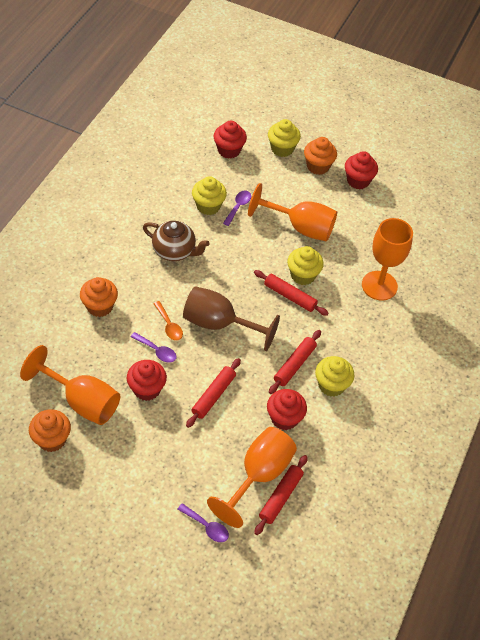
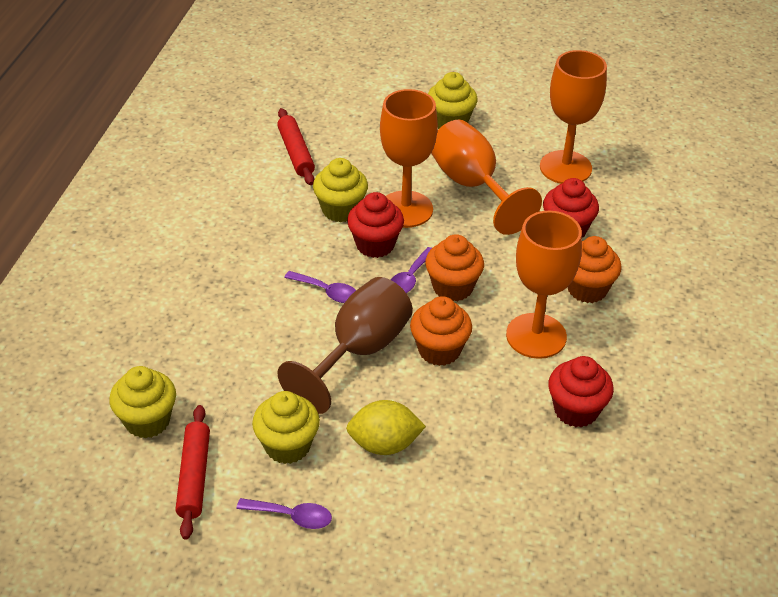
brown teapot: [143,221,210,261] = 1 -> none = 0
orange spoon: [153,301,183,341] = 1 -> none = 0
red cupcake: [127,360,167,401] [214,121,247,159] [267,389,307,430] [345,151,378,189] = 4 -> [347,192,404,258] [543,178,599,238] [548,356,614,427] = 3
red rolling pin: [186,358,241,428] [254,270,329,316] [254,455,308,535] [269,330,321,394] = 4 -> [175,405,210,540] [277,108,315,185] = 2
yellow lemon: none = 0 -> [346,400,426,455] = 1

